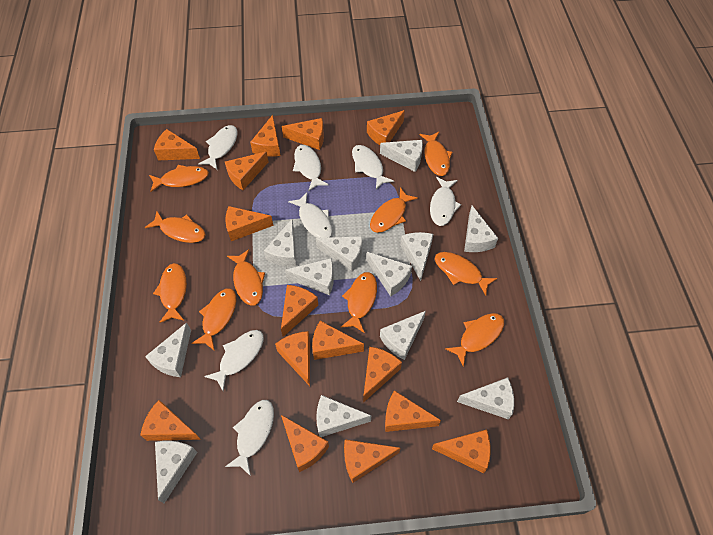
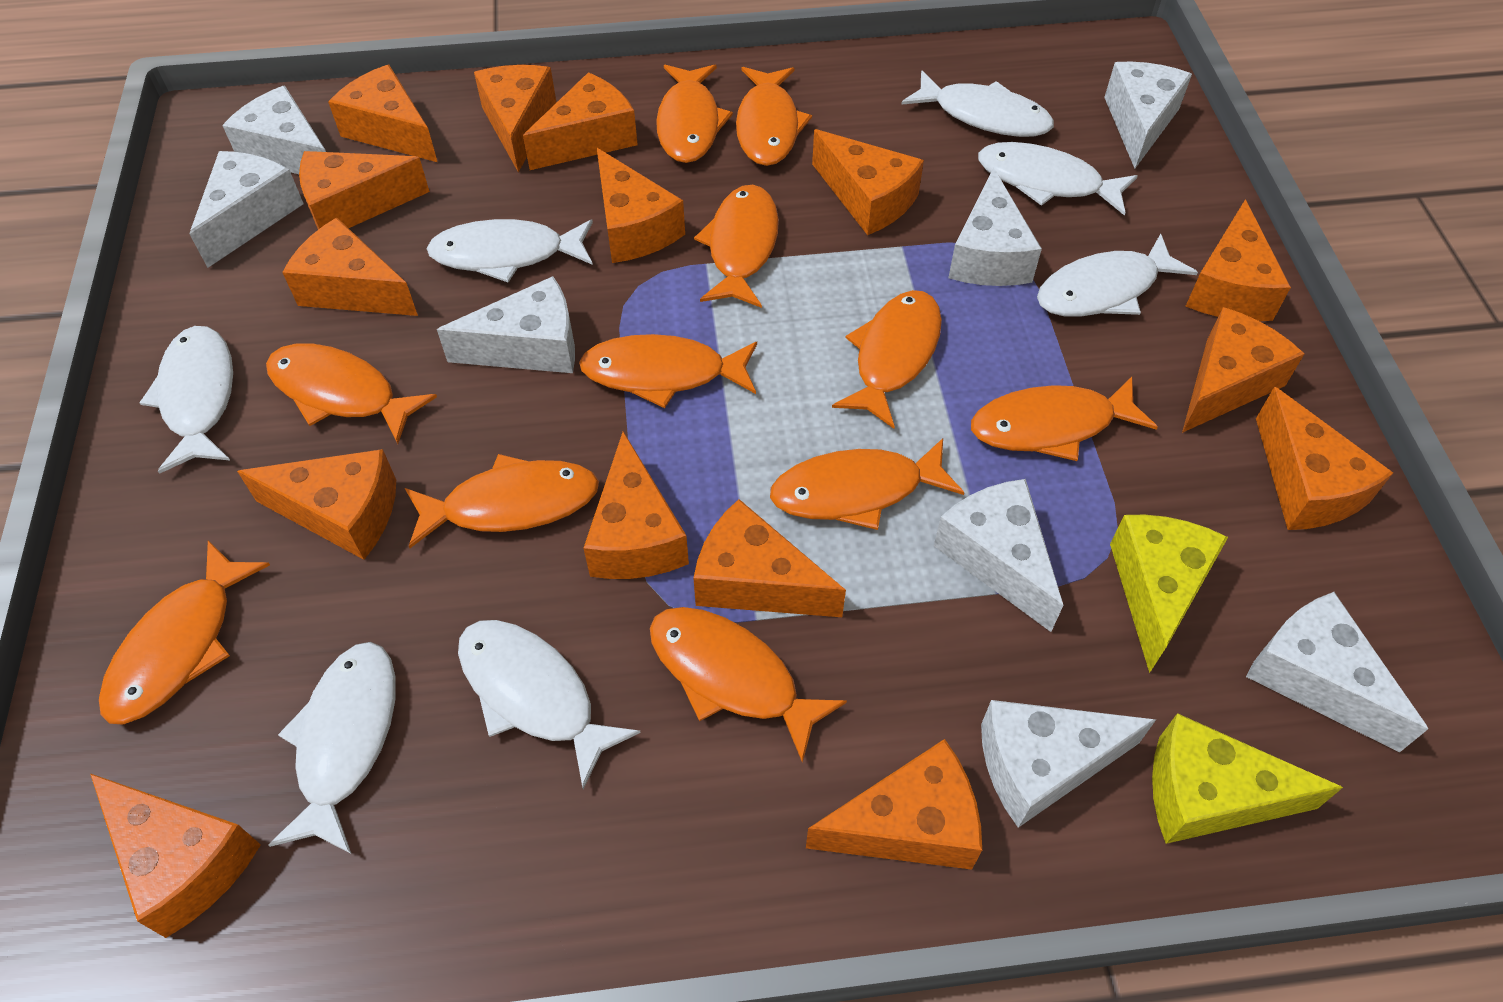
orange fish: [145,211,206,243] [149,165,209,192] [153,263,187,323] [191,288,236,351] [227,249,265,306] [341,272,377,333] [370,187,418,233] [419,132,452,176] [435,252,498,296] [445,313,504,367] = 10 -> [99,541,270,724] [266,344,437,444] [405,454,599,548] [579,334,757,408] [650,607,847,763] [656,65,733,163] [694,185,779,308] [736,67,812,166] [770,438,965,530] [832,290,942,429] [971,377,1158,461] = 11
white cheese: [145,322,191,377] [155,441,197,503] [264,219,296,267] [285,258,334,295] [316,236,362,271] [316,395,371,437] [367,252,412,297] [380,140,423,172] [380,311,426,360] [400,232,433,281] [457,378,514,420] [464,206,498,252] = 12 -> [190,151,304,268] [222,86,326,174] [437,276,575,373] [934,479,1063,632] [948,168,1042,286] [981,700,1156,828] [1104,62,1192,168] [1246,592,1428,752] = 8
yellow cheese: none = 0 -> [1110,515,1228,673] [1152,713,1343,844] = 2

